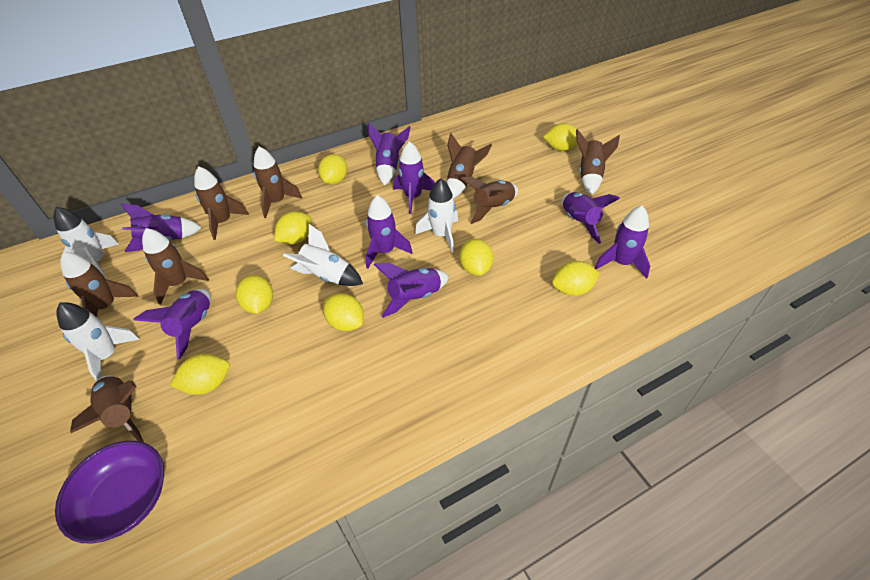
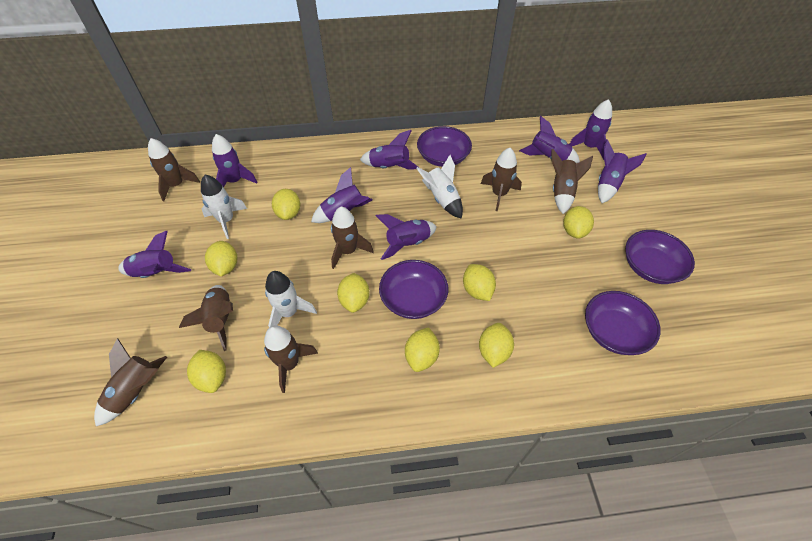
brown rocket: [60,252,138,317] [70,376,144,442] [142,228,209,305] [194,166,249,240] [254,147,302,218] [446,133,492,198] [461,177,518,224] [576,129,620,195] = 8 -> [94,338,167,426] [148,138,200,201] [179,285,233,351] [264,325,318,393] [331,206,374,269] [481,148,522,211] [552,149,593,214] = 7
purple bowl: [55,441,164,544] = 1 -> [379,260,448,319] [417,126,472,167] [585,291,661,355] [625,230,695,284] = 4
white rocket: [53,207,119,278] [56,302,140,381] [283,224,363,286] [415,178,458,253] = 4 -> [201,175,247,239] [265,271,317,328] [416,155,463,219] = 3

